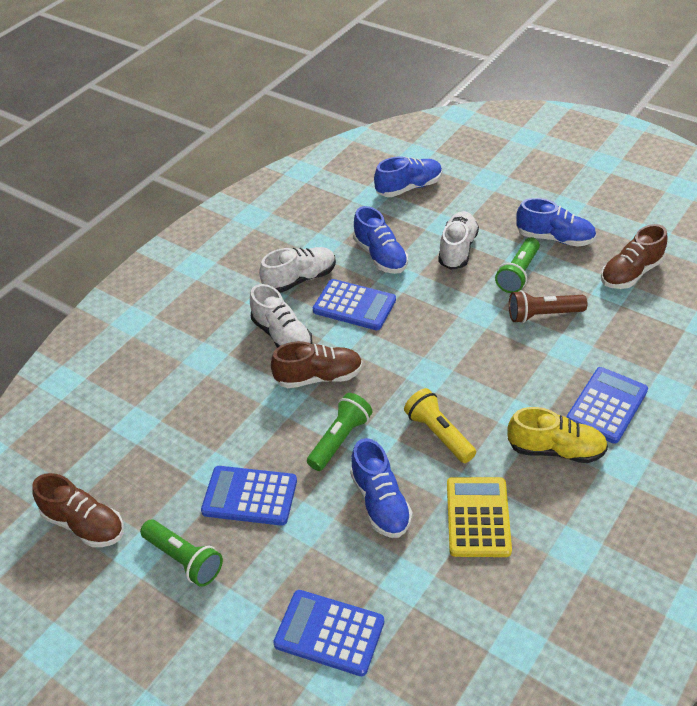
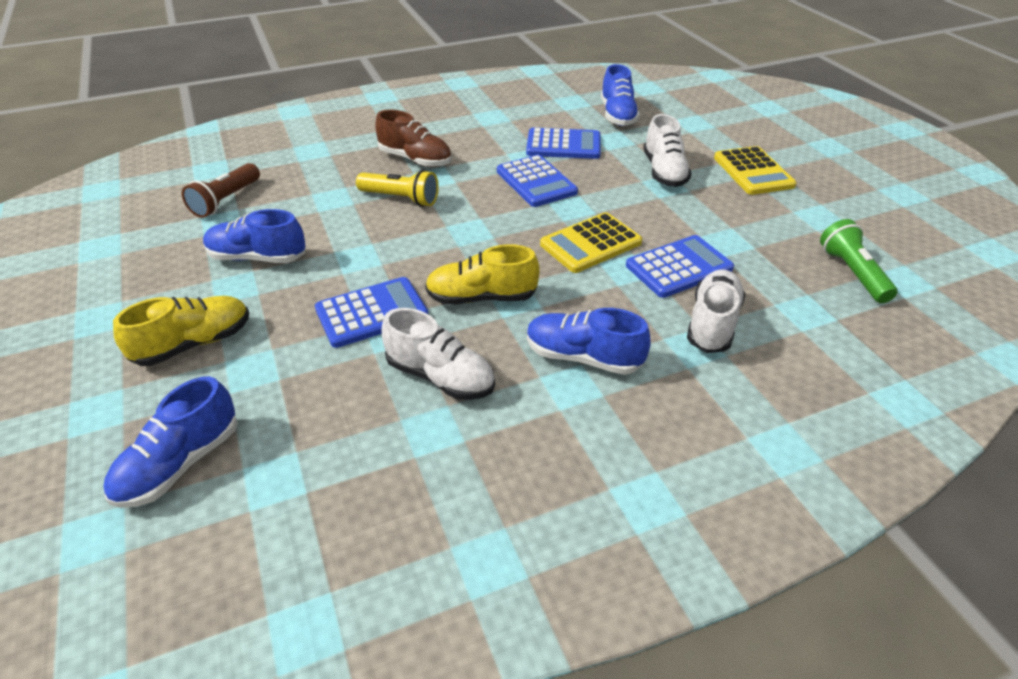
brown shoe: [32,473,124,547] [271,341,363,388] [601,224,667,289] = 3 -> [375,110,452,167] = 1
green flashlight: [140,520,223,587] [307,393,373,471] [495,237,540,293] = 3 -> [820,219,897,303] = 1
yellow calculator: [447,477,512,557] = 1 -> [540,212,642,273] [714,146,796,195] = 2
yellow shoe: [507,407,608,463] = 1 -> [113,296,249,366] [425,244,540,305] = 2

